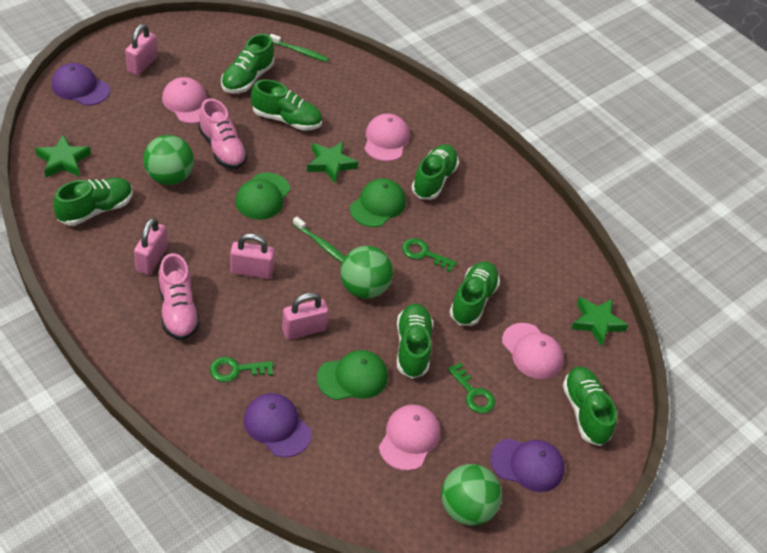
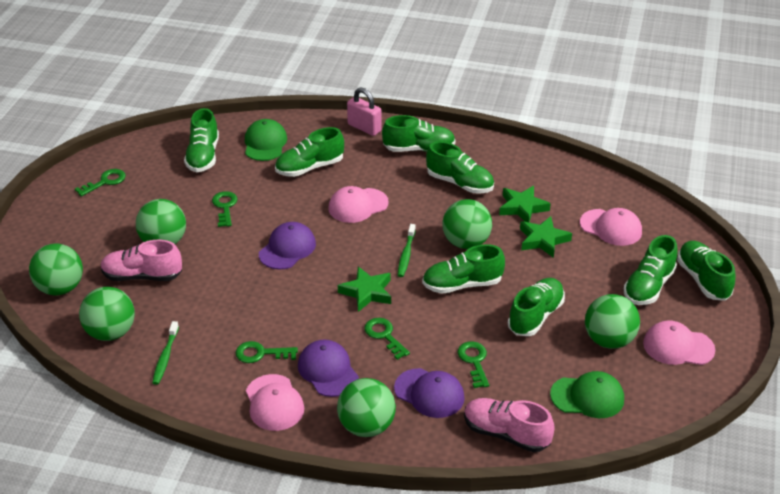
green ball: [143,135,194,185] [340,246,393,299] [441,464,502,526] = 3 -> [29,244,83,295] [79,287,135,341] [136,199,186,244] [337,378,396,437] [442,199,492,249] [585,294,640,349] = 6
green cap: [235,173,290,220] [317,350,388,400] [350,178,406,227] = 3 -> [245,119,287,161] [550,371,624,418] = 2
green key: [210,357,274,382] [402,238,457,272] [448,363,495,413] = 3 -> [75,169,126,196] [212,191,238,227] [236,341,298,363] [364,318,410,360] [458,341,489,388] = 5
green shoe: [53,178,133,226] [221,34,274,93] [251,79,322,131] [397,304,433,379] [411,144,459,200] [449,261,500,326] [563,366,617,446] = 7 -> [184,108,219,172] [275,127,344,177] [382,115,456,152] [422,244,505,294] [426,141,494,194] [508,278,565,336] [624,235,678,305] [677,241,736,301] = 8
pink padlock: [125,24,157,76] [134,218,168,275] [230,234,275,279] [282,292,329,339] = 4 -> [347,87,382,136] = 1

